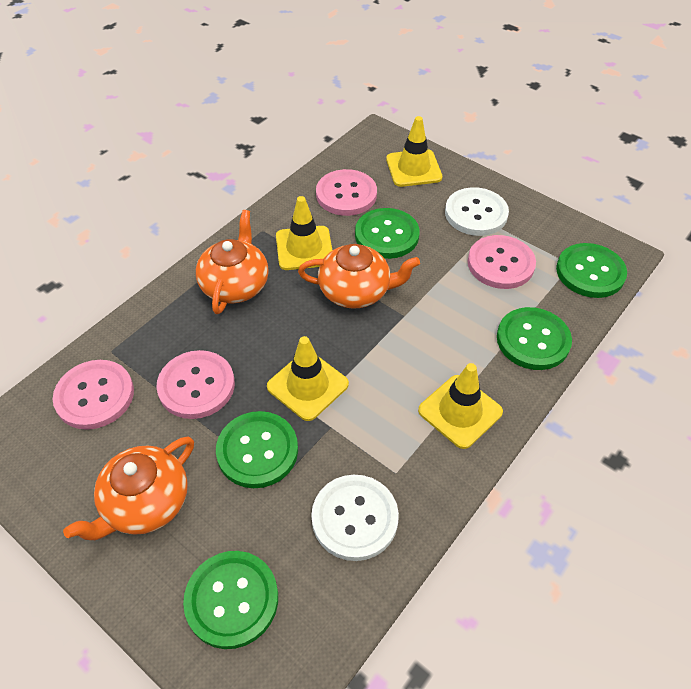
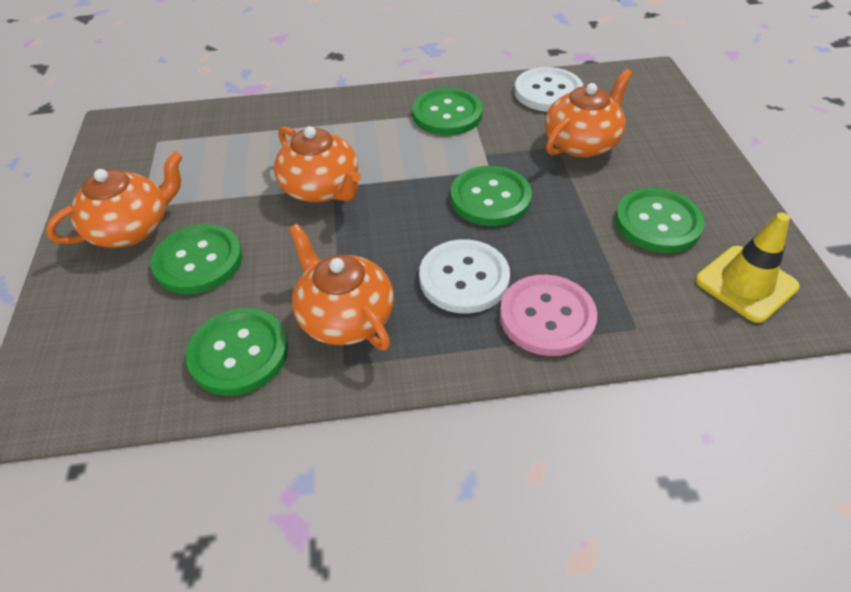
orange teapot: [63,437,194,540] [196,210,269,314] [298,244,420,309] = 3 -> [46,151,183,248] [274,126,361,202] [289,224,394,351] [545,69,632,157] = 4
pink button: [53,360,134,430] [156,350,235,419] [316,169,377,216] [468,235,536,289] = 4 -> [500,275,597,356] = 1
yellow traffic cone: [267,336,349,421] [276,196,333,270] [386,116,442,187] [418,363,503,449] = 4 -> [696,213,800,323] = 1

